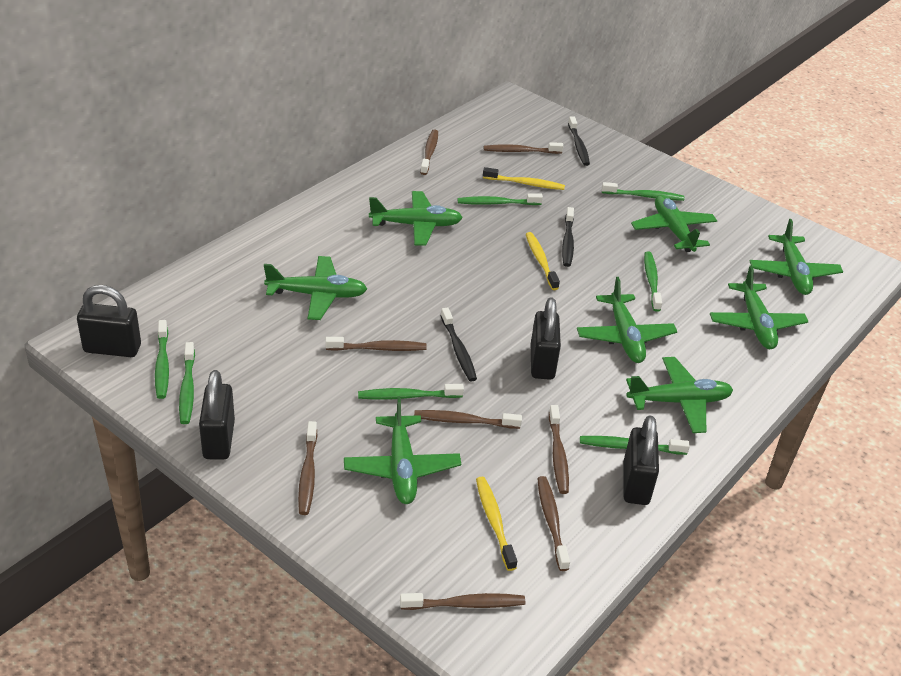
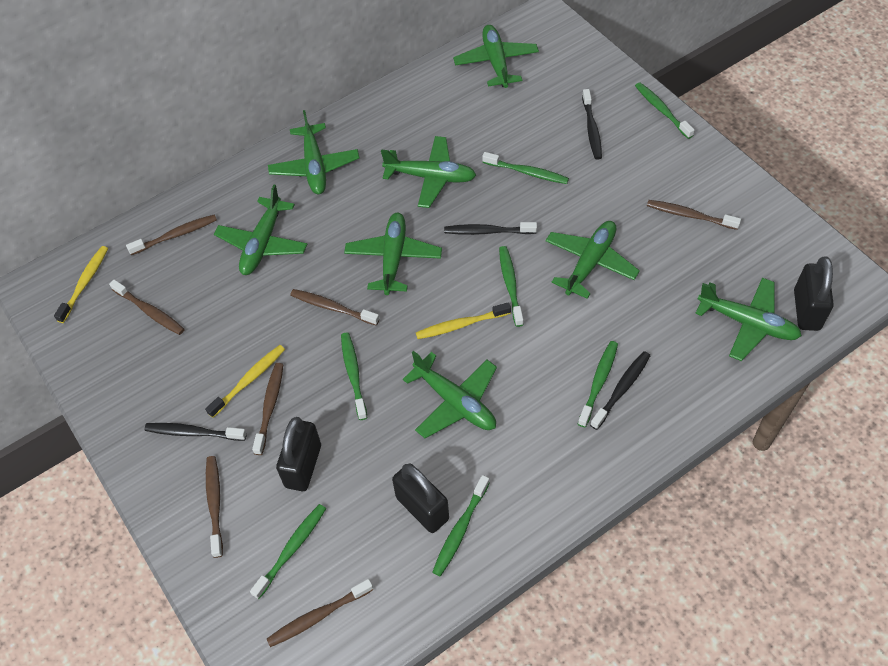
black padlock: [77,285,141,357] [199,370,235,460] [531,297,561,380] [623,415,659,505] = 4 -> [276,417,321,491] [392,464,449,533] [794,256,834,331] = 3
black toothbrush: [441,307,477,382] [562,207,574,267] [568,116,590,166] = 3 -> [144,423,247,441] [444,222,537,235] [582,89,602,160] [590,351,651,430] = 4
brown toothbrush: [298,421,317,515] [325,337,427,351] [400,593,525,610] [414,410,522,429] [420,129,438,175] [484,142,563,154] [537,476,570,571] [549,405,569,494] = 8 -> [109,280,185,335] [126,215,217,255] [206,456,223,558] [252,363,283,455] [267,579,373,647] [290,289,379,326] [647,200,741,230] = 7

